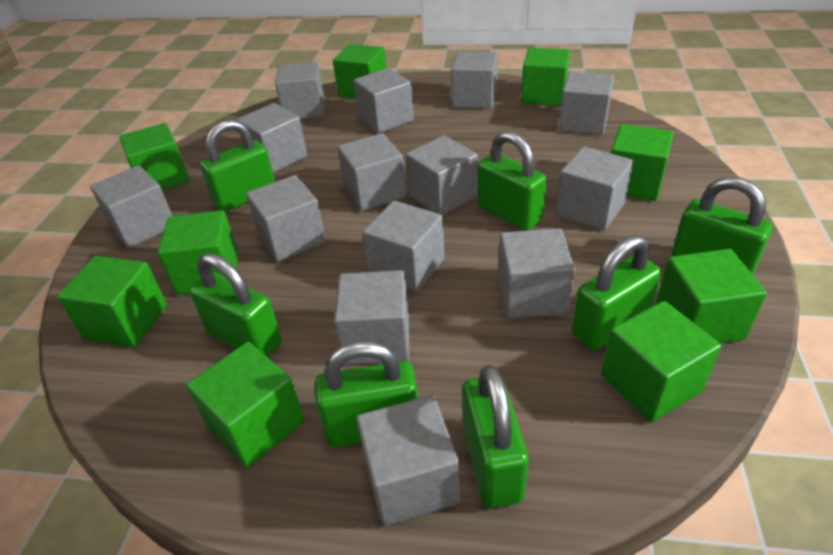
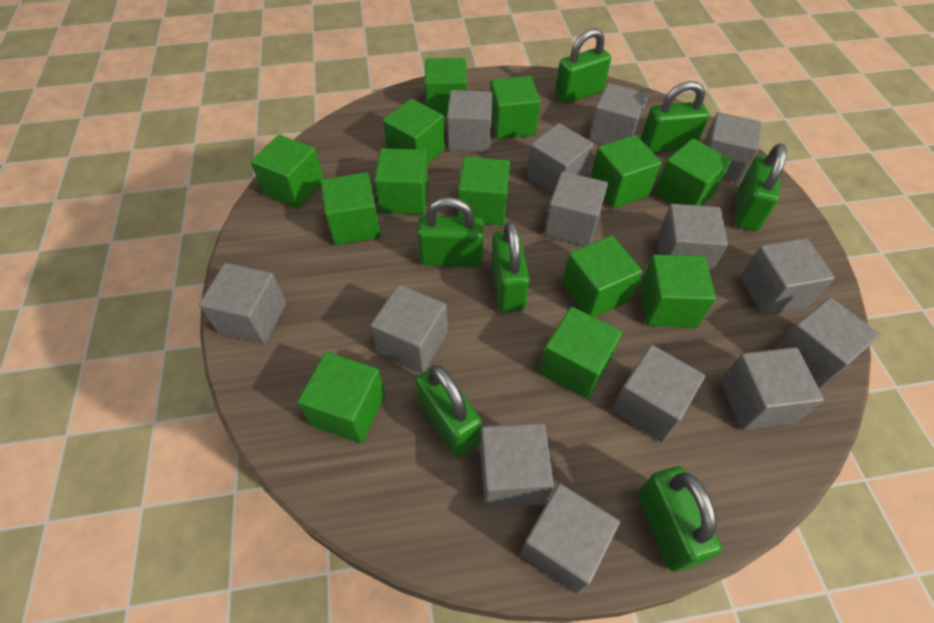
green cube: [57,256,167,347] [119,123,190,190] [158,210,239,295] [186,342,305,468] [333,44,386,99] [521,47,570,106] [601,301,722,422] [611,124,673,201] [656,249,767,343] = 9 -> [251,134,324,209] [297,352,385,443] [321,172,381,245] [374,148,429,215] [383,99,445,164] [425,58,467,117] [458,157,510,225] [490,76,540,139] [540,307,622,399] [562,235,642,317] [591,135,662,208] [640,255,716,328] [655,139,732,206] = 13

